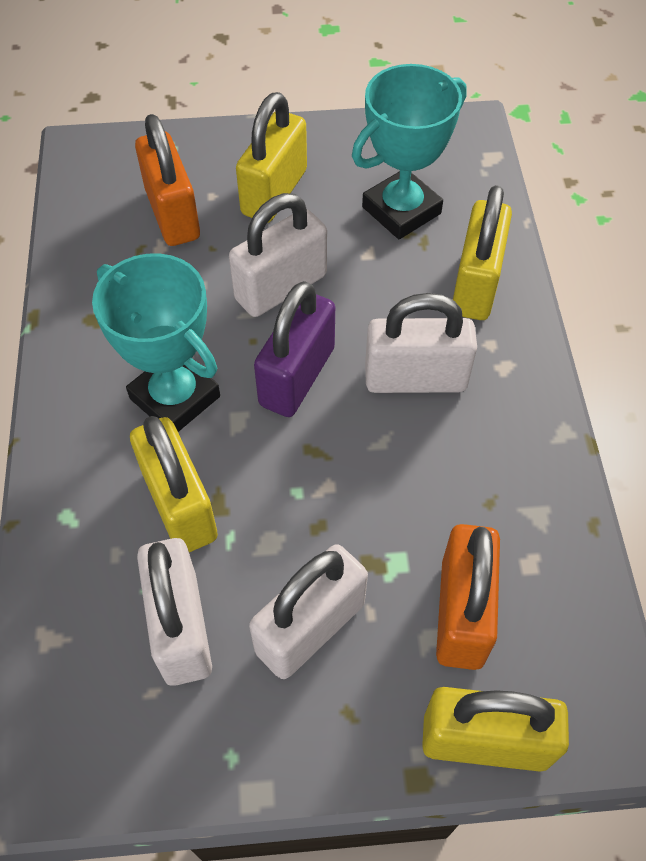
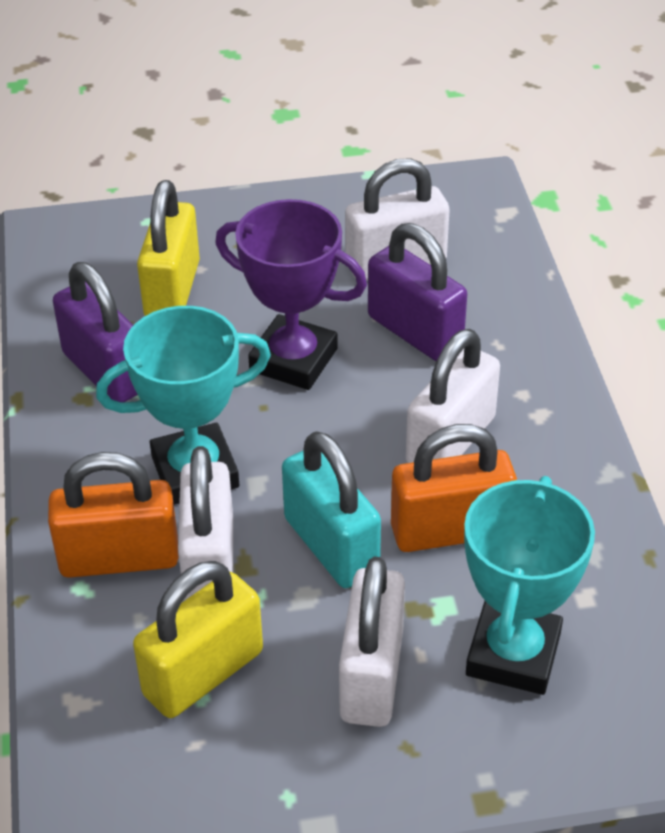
purple padlock: [254,281,335,417] = 1 -> [53,262,138,402] [368,223,467,361] = 2
purple trophy: none = 0 -> [215,199,367,390] = 1
turquoise padlock: none = 0 -> [282,431,381,588] = 1
yellow padlock: [130,416,218,552] [236,92,307,223] [422,687,569,772] [453,185,512,320] = 4 -> [133,561,263,718] [137,180,200,316] = 2

